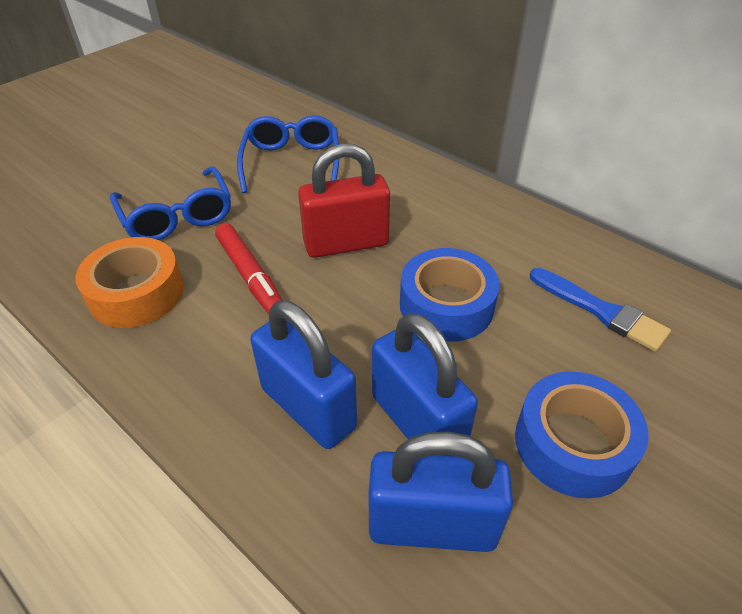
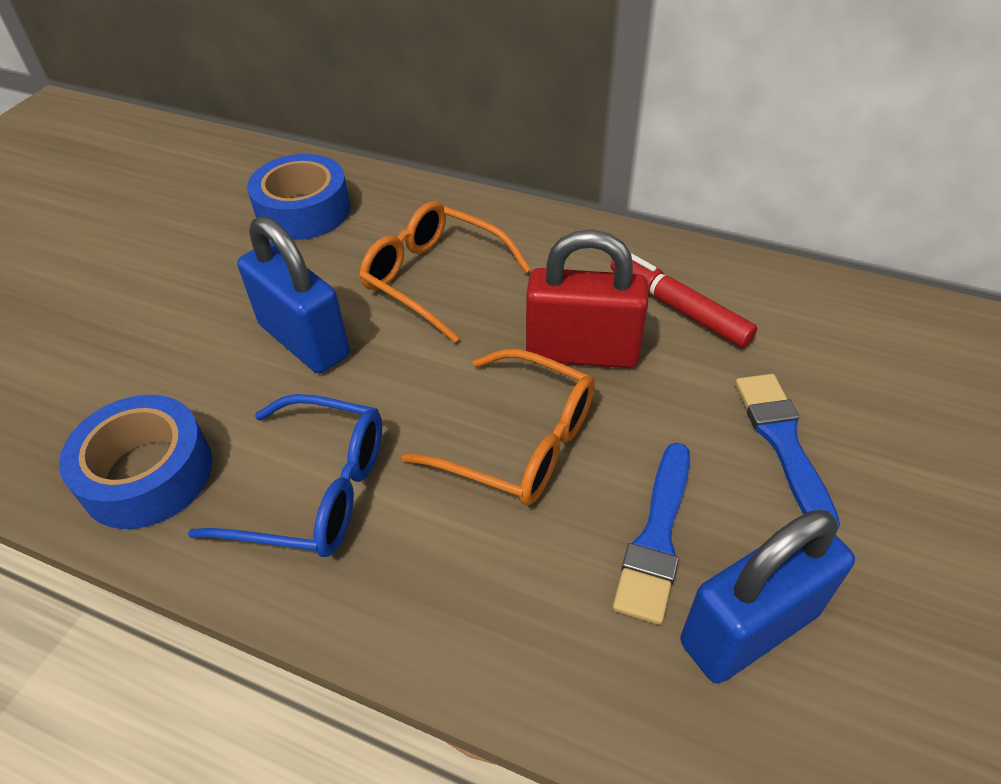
blue brush: [530,268,671,352] = 1 -> [613,442,690,625] [735,374,840,528] = 2
blue glasses: [110,166,231,240] [237,115,339,193] = 2 -> [188,394,382,557] = 1
blue padlock: [250,300,357,449] [369,432,513,552] [372,313,478,456] = 3 -> [237,216,350,373] [680,510,855,683] = 2
orange glasses: none = 0 -> [359,201,531,343] [401,349,595,505] = 2
orange tape: [75,237,184,328] = 1 -> none = 0

